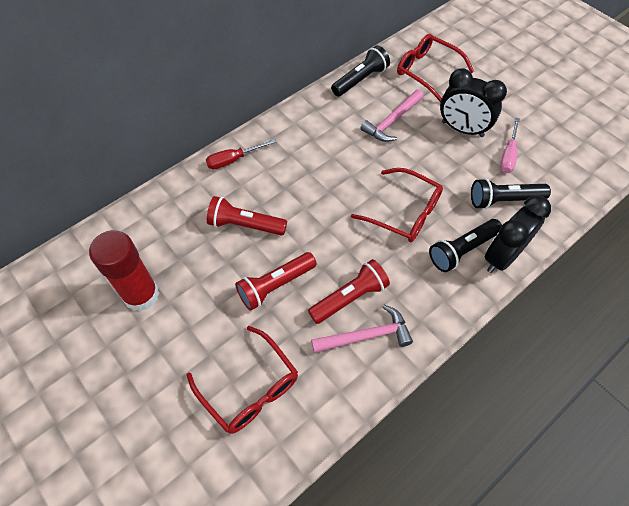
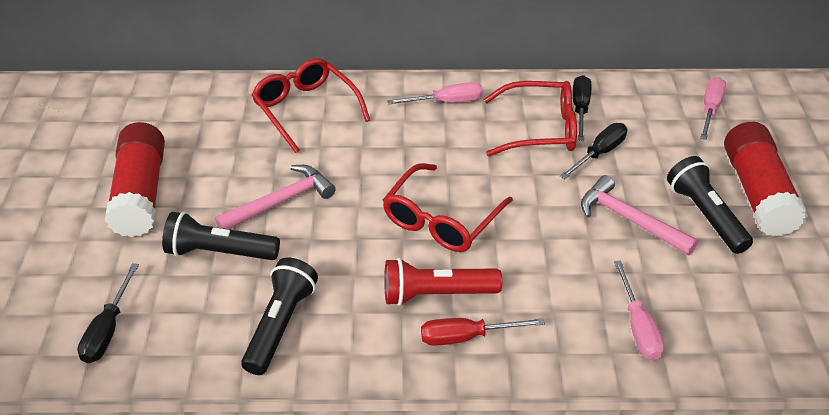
black clock: [440,68,507,137] [485,195,551,273] = 2 -> none = 0
black screwdriver: none = 0 -> [77,263,139,363] [560,123,627,179] [573,75,591,141] = 3
pink screwdriver: [500,118,520,173] = 1 -> [387,82,483,105] [614,261,665,360] [700,77,726,140] = 3
red flashlight: [207,196,287,236] [235,252,317,311] [308,259,390,324] = 3 -> [384,258,502,306] = 1
red glue stick: [89,230,159,312] = 1 -> [105,122,165,237] [724,122,808,237] = 2

